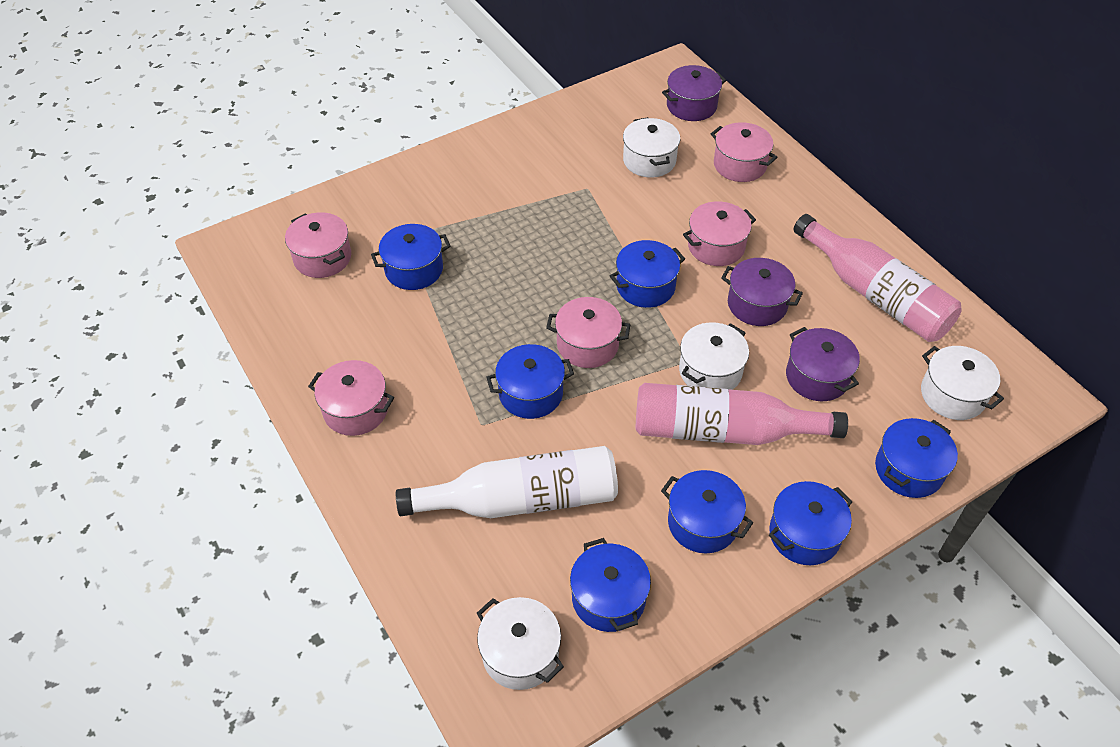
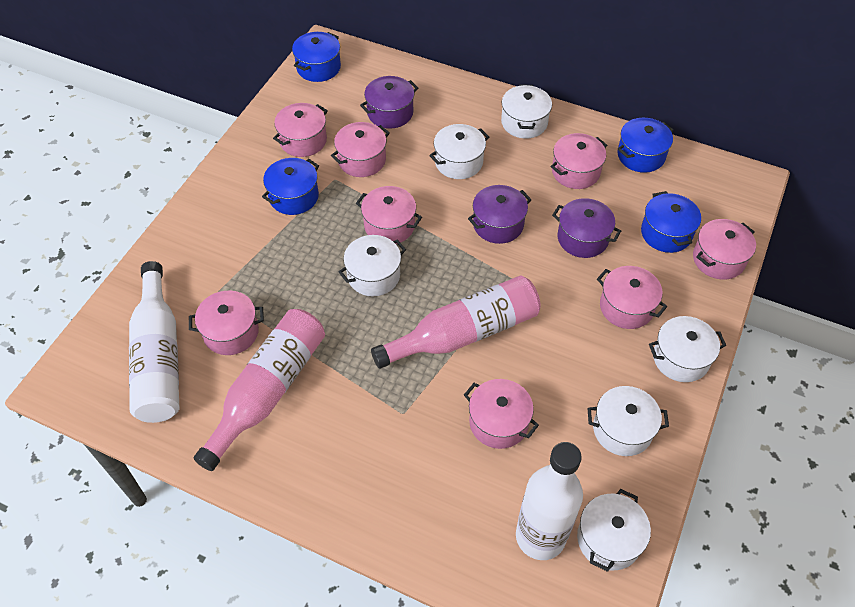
blue pot: [371,224,451,290] [486,344,574,419] [570,538,651,632] [610,240,685,308] [661,470,753,553] [769,481,853,565] [875,418,958,498] = 7 -> [262,158,319,215] [292,32,341,82] [617,118,674,173] [641,191,701,253] = 4
pink pot: [285,212,351,278] [308,360,394,436] [546,297,631,368] [683,201,756,266] [711,122,778,182] = 5 -> [189,291,264,355] [273,103,328,157] [331,122,390,177] [356,186,422,244] [464,379,539,449] [551,133,607,189] [597,266,667,329] [693,219,756,280] = 8
white bottle: [396,446,618,518] = 1 -> [129,261,179,423] [516,442,583,560] = 2
white pot: [477,597,564,690] [623,117,680,178] [679,322,749,390] [921,346,1004,420] = 4 -> [339,235,406,296] [429,124,489,179] [501,84,552,139] [577,489,651,572] [587,386,669,456] [649,316,726,382] = 6

